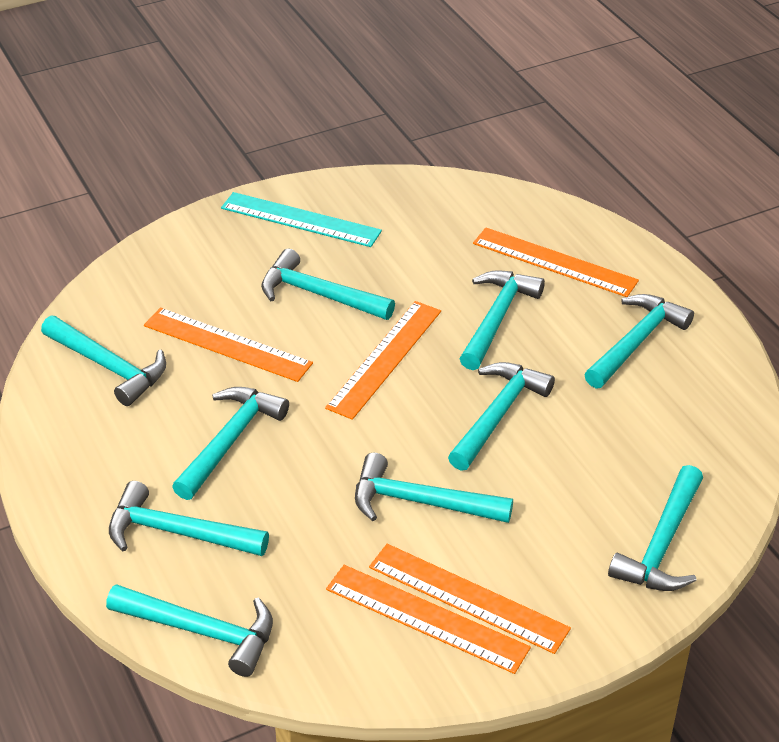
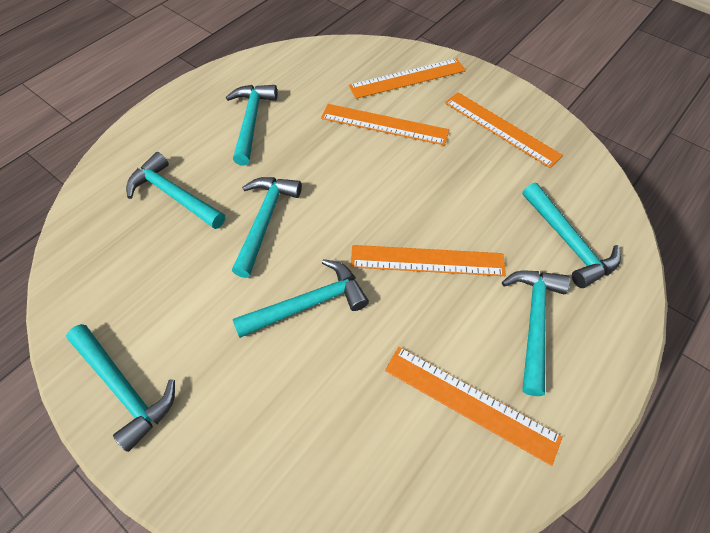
turquoise hammer: [41,316,166,406] [106,584,273,677] [109,481,269,556] [172,387,289,500] [261,249,395,320] [355,453,513,523] [448,362,555,471] [460,270,545,370] [584,294,694,389] [608,465,703,591] = 10 -> [66,324,175,452] [126,152,225,229] [226,85,277,166] [232,177,302,278] [233,259,369,338] [502,271,570,396] [522,183,621,288] = 7
turquoise ruler: [221,192,382,247] = 1 -> none = 0

